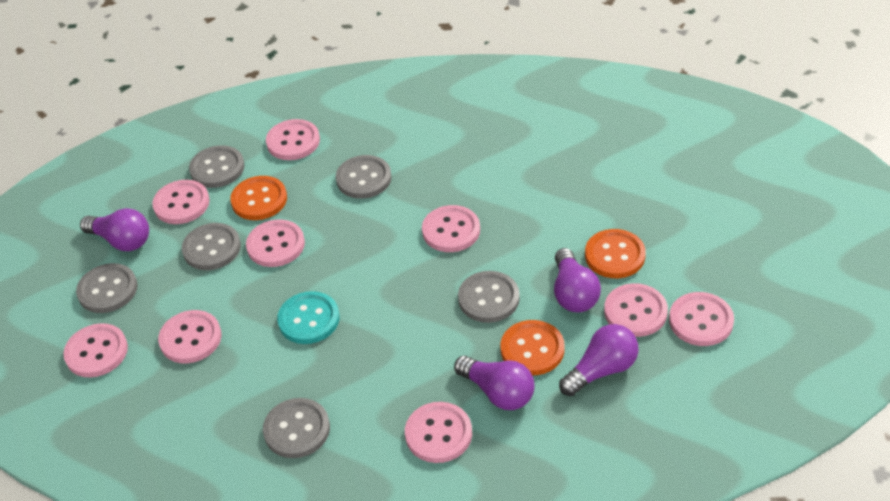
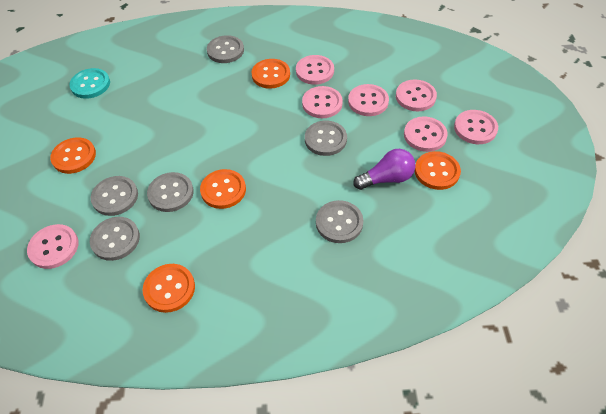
orange button: [230,176,287,220] [500,320,565,375] [585,229,646,278] = 3 -> [50,137,96,174] [142,264,195,313] [200,169,246,209] [251,59,290,89] [415,151,461,190] = 5
pink button: [63,323,128,377] [152,180,210,224] [158,310,222,363] [246,219,305,267] [266,119,320,160] [405,402,472,463] [422,205,480,252] [604,283,668,337] [669,292,734,346] = 9 -> [27,224,78,269] [296,55,334,85] [302,86,343,118] [348,84,389,116] [396,79,437,111] [404,116,448,152] [454,110,498,144] = 7
purple light bulb: [80,208,149,251] [454,356,534,410] [554,248,601,312] [559,324,639,396] = 4 -> [353,149,415,190] = 1

